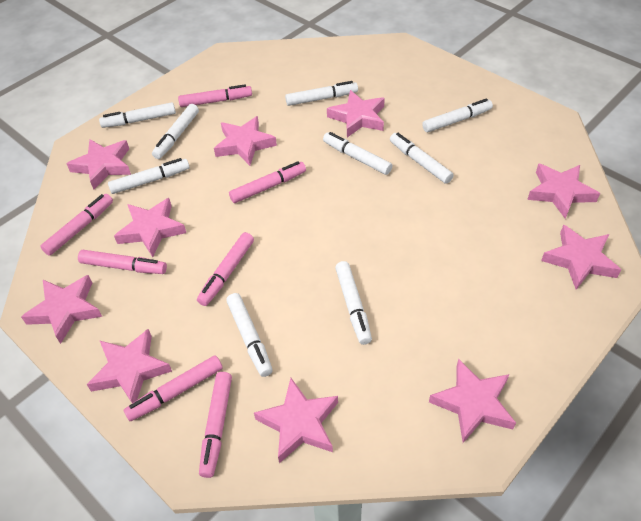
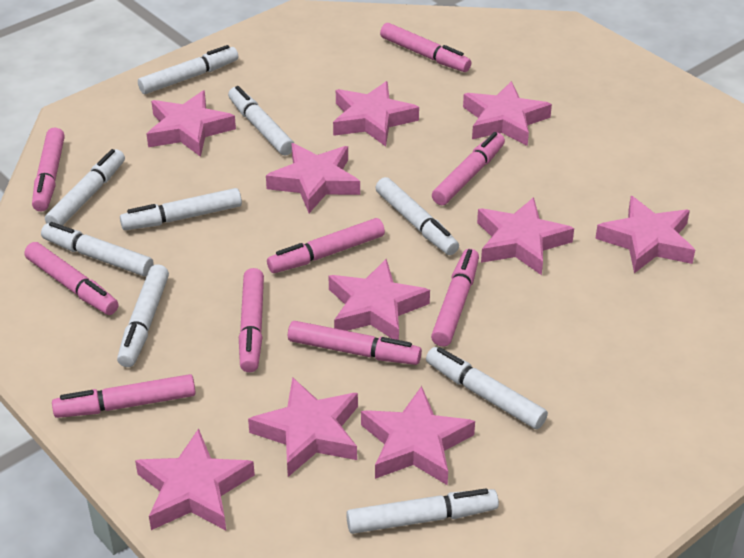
pink marker: [40,194,113,256] [78,250,167,274] [124,355,223,421] [178,84,252,107] [197,232,254,306] [199,372,232,478] [229,161,306,203] = 7 -> [24,242,119,315] [32,127,65,211] [52,374,196,418] [239,268,264,372] [267,218,385,273] [288,321,422,365] [380,23,471,72] [431,249,479,346] [432,132,505,206] = 9

